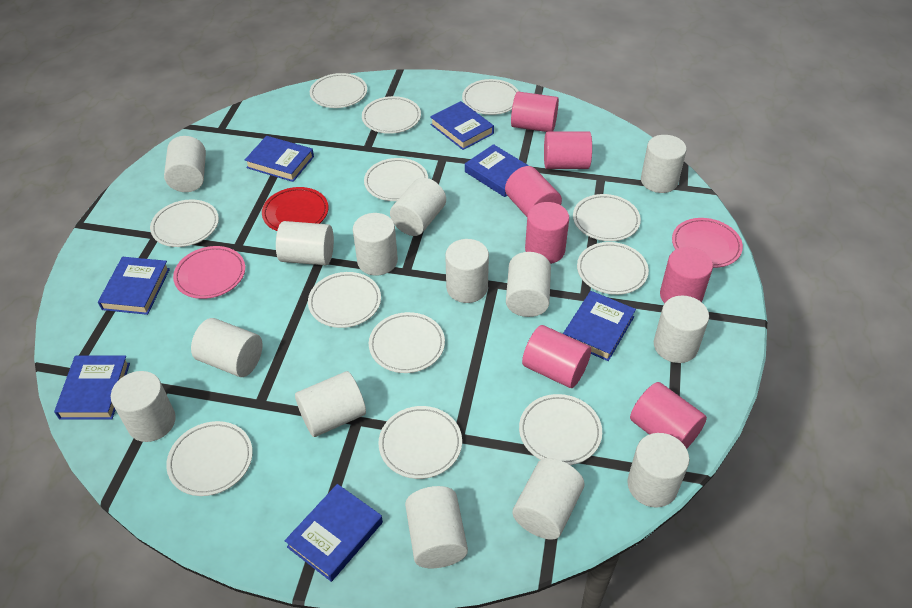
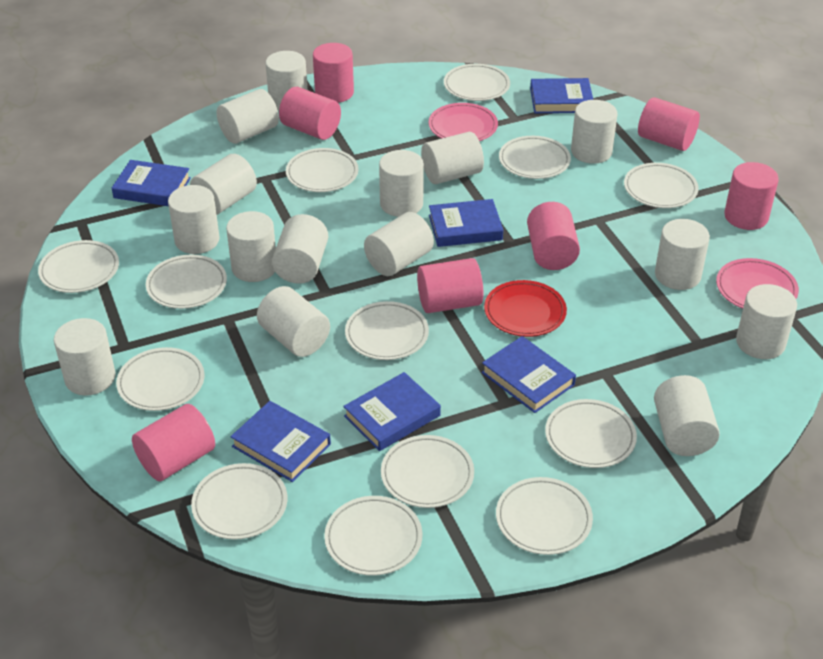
blue book: [54,355,130,420] [98,257,170,315] [245,136,314,182] [285,484,383,582] [430,101,494,150] [465,144,529,197] [563,291,636,361] = 7 -> [112,160,191,206] [230,401,331,482] [343,372,441,451] [429,199,503,247] [481,336,576,413] [530,78,593,113] = 6
white cylinder: [111,371,176,442] [164,136,206,192] [191,318,263,377] [276,221,334,265] [295,371,366,437] [353,213,398,275] [390,177,446,236] [405,486,468,568] [445,239,489,303] [506,252,551,317] [512,458,585,540] [627,433,689,508] [641,135,687,193] [654,296,709,363] = 14 -> [54,318,116,396] [168,185,219,254] [190,154,257,215] [217,89,279,144] [226,211,276,282] [257,286,330,357] [265,51,308,110] [272,214,328,284] [364,212,434,276] [379,150,424,217] [421,132,484,184] [571,100,617,164] [654,375,720,456] [655,219,710,290] [736,284,797,359] = 15
white plate: [150,199,219,247] [166,421,253,496] [308,272,381,328] [310,73,367,108] [362,96,421,134] [364,158,428,201] [369,312,445,373] [378,406,462,479] [462,79,519,115] [519,394,602,465] [573,194,641,241] [577,242,649,295] = 12 -> [38,240,119,293] [116,347,205,411] [146,255,227,309] [191,463,287,540] [286,148,358,192] [324,496,422,576] [345,301,429,360] [381,435,474,508] [444,64,510,101] [496,477,593,555] [499,136,571,179] [545,399,637,468] [624,163,699,208] = 13

